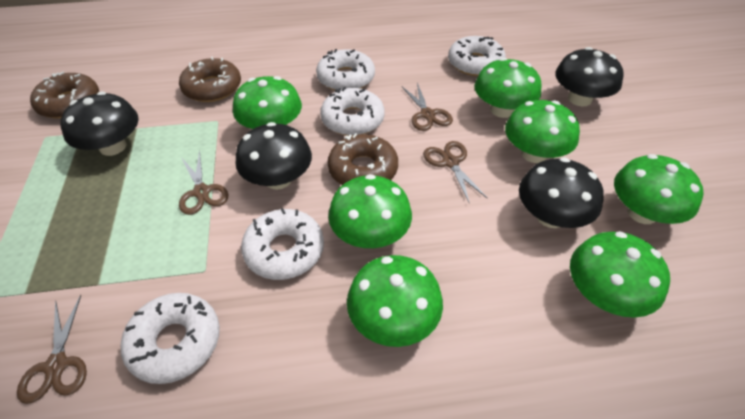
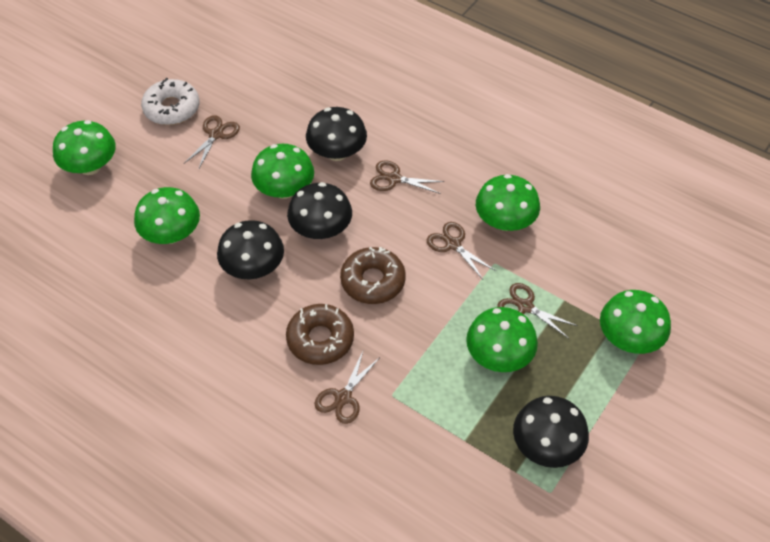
brown donut: [30,71,99,119] [179,56,241,102] [327,133,398,185] = 3 -> [286,304,354,365] [340,247,406,304] = 2
brown scissors: [17,295,87,404] [179,150,229,215] [401,83,453,131] [423,141,488,204] = 4 -> [184,115,240,168] [315,351,380,424] [370,160,445,194] [427,222,496,280] [497,283,578,339] = 5
green mushroom: [233,76,302,129] [328,174,412,248] [347,255,443,347] [475,57,541,118] [505,100,580,163] [570,231,670,318] [614,154,704,224] = 7 -> [53,120,116,175] [134,187,200,244] [251,144,314,199] [466,307,538,372] [476,174,540,231] [600,290,671,354] = 6
white donut: [121,293,220,384] [241,208,324,280] [316,49,375,90] [320,87,385,136] [448,36,506,76] = 5 -> [141,78,199,125] = 1

